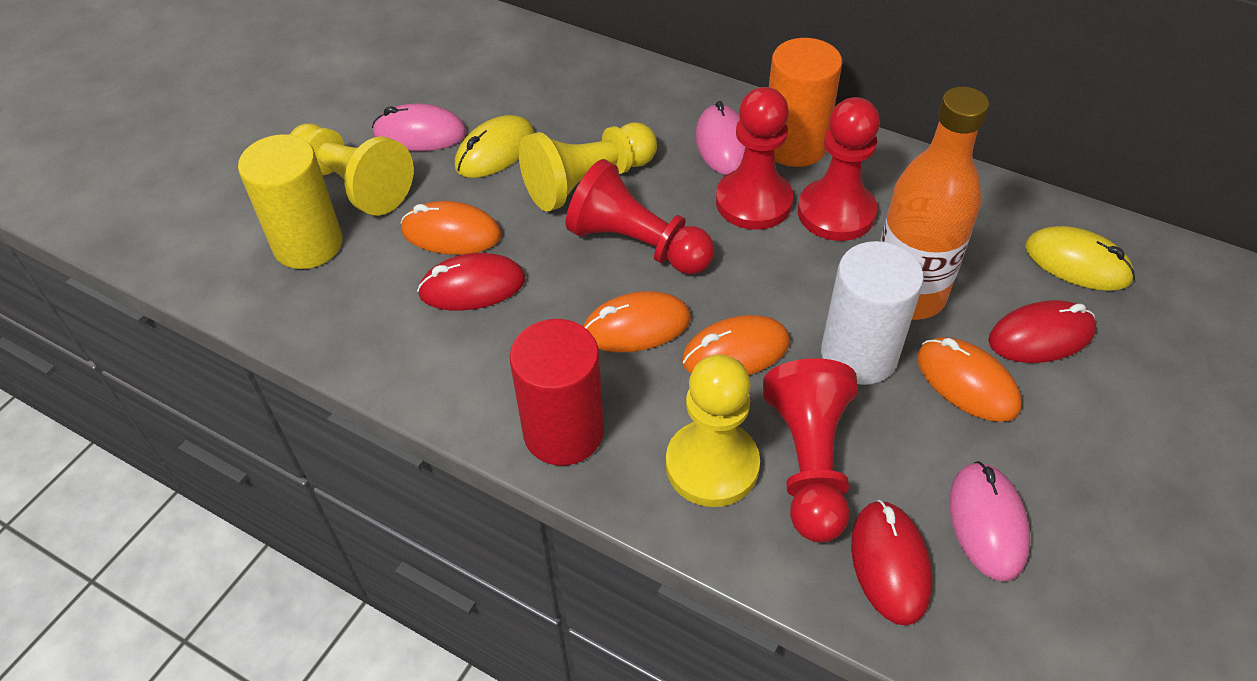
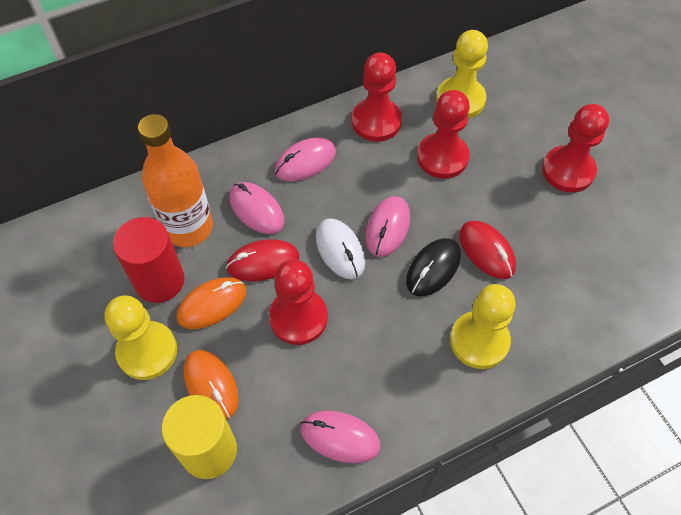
black mouse: none = 0 -> [406,238,461,296] = 1
orange cylinder: [769,38,842,167] = 1 -> none = 0
orange mouse: [401,201,501,255] [583,291,691,352] [682,315,790,375] [917,337,1022,422] = 4 -> [176,277,247,329] [183,350,239,419] = 2
pink mouse: [372,104,466,151] [695,101,745,175] [949,461,1030,582] = 3 -> [230,182,284,234] [275,137,336,181] [300,410,381,463] [365,196,410,257] = 4
red mouse: [417,253,526,311] [851,500,932,626] [988,300,1097,363] = 3 -> [226,239,299,281] [459,221,516,279] = 2
white cylinder: [821,241,924,385] = 1 -> none = 0
white mouse: none = 0 -> [316,218,365,279] = 1
yellow mouse: [455,115,534,178] [1025,226,1135,291] = 2 -> none = 0

